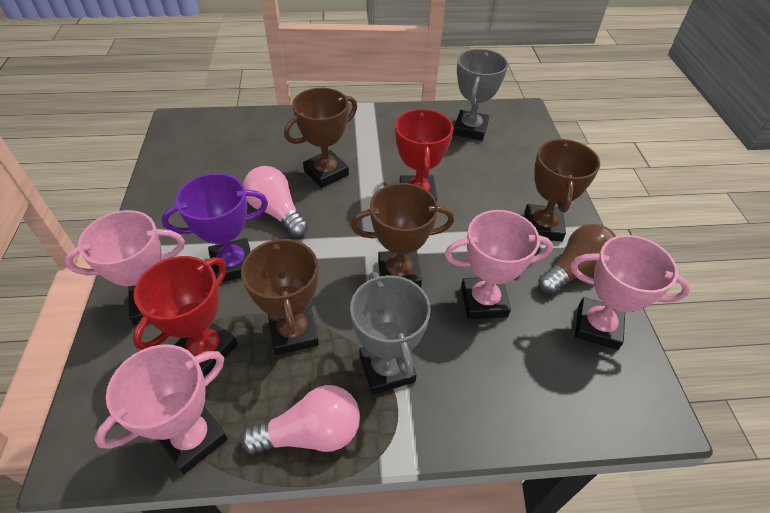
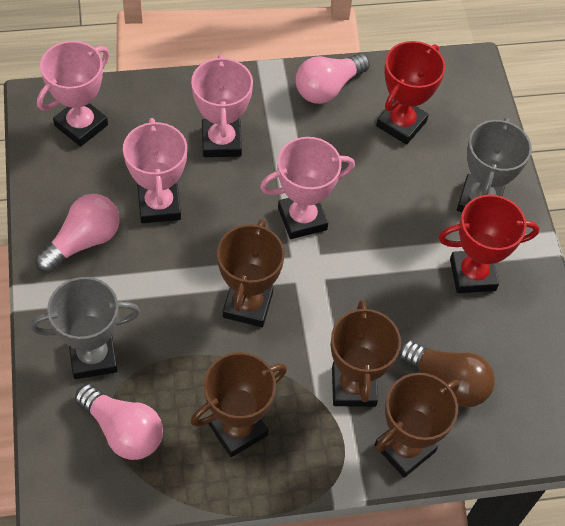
pink light bulb: [241,385,360,455] [243,166,308,237] = 2 -> [35,194,120,273] [75,384,163,460] [296,53,370,104] = 3
purple trophy: [161,173,268,282] = 1 -> none = 0

